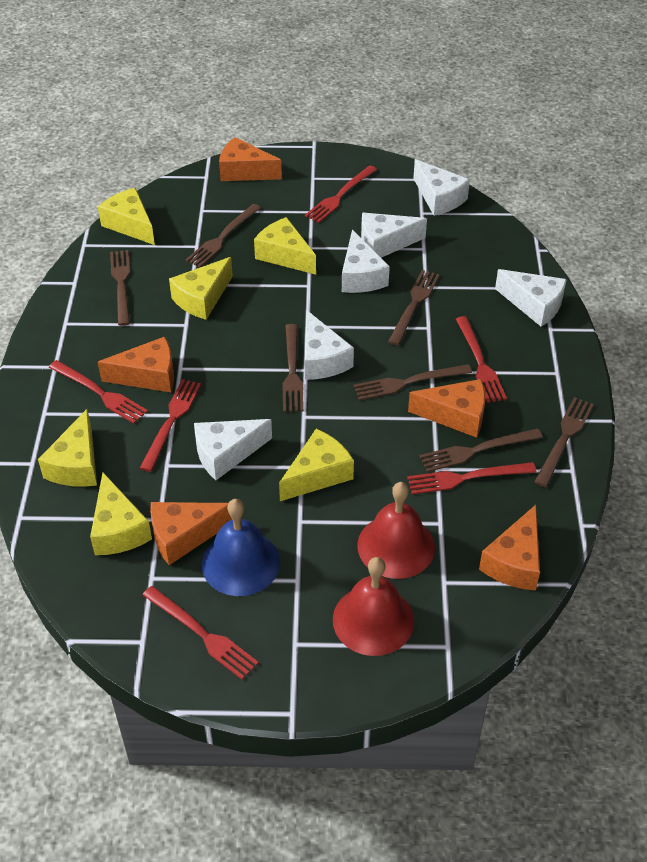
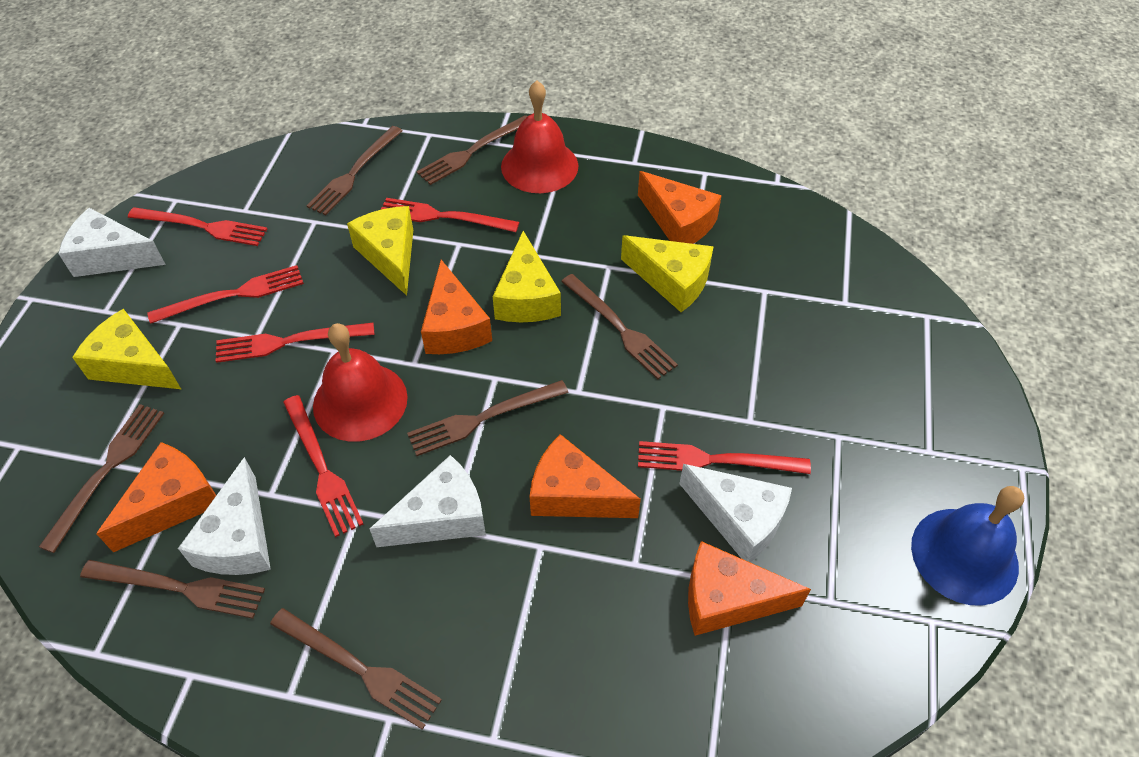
white cheese: [194,419,272,480] [305,310,354,380] [342,229,390,293] [361,213,427,258] [413,159,470,216] [495,269,567,327] = 6 -> [58,208,166,277] [178,457,271,575] [370,455,486,547] [679,464,792,562] = 4
yellow cheese: [38,409,97,487] [90,473,152,555] [98,188,155,245] [169,257,233,320] [254,217,316,275] [279,429,354,501] = 6 -> [72,309,181,389] [347,206,413,296] [493,231,561,322] [621,235,714,312] = 4

